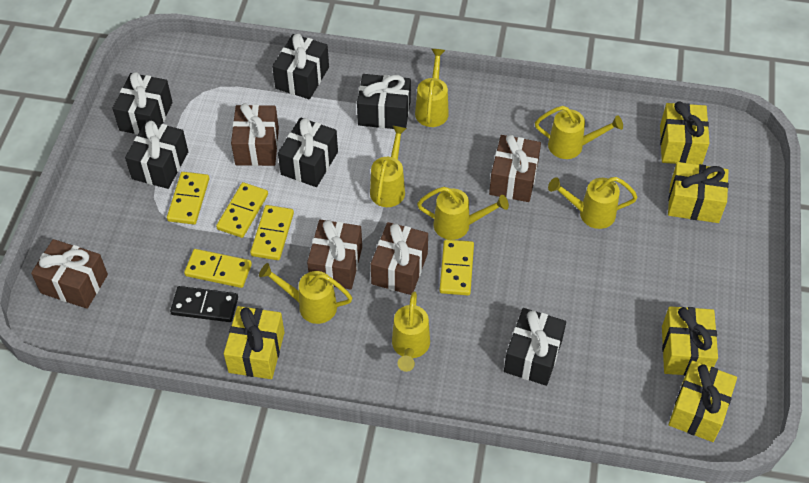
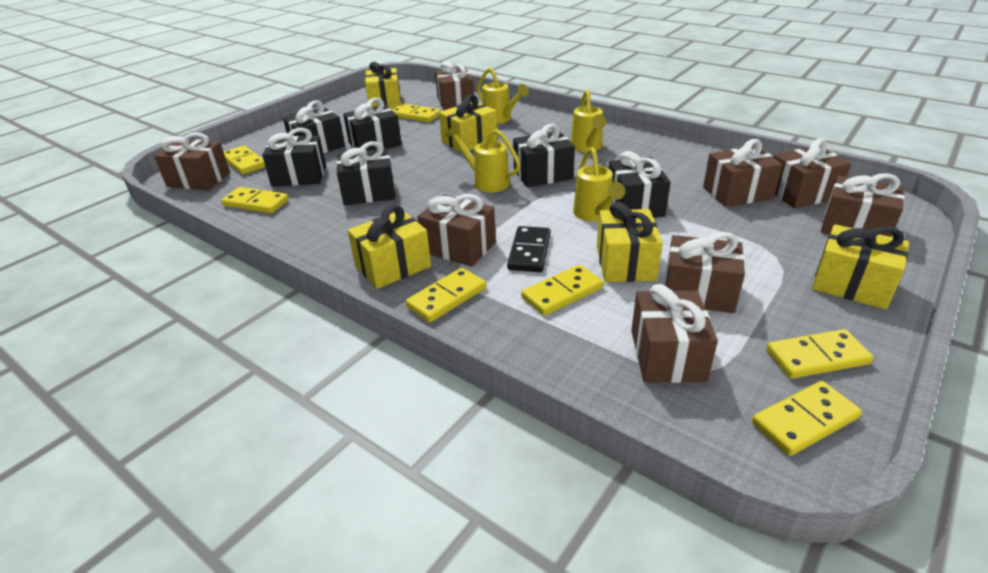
brown gift: [31,239,108,309] [231,103,279,166] [307,220,362,289] [371,222,428,295] [489,135,541,202] = 5 -> [154,132,230,190] [417,194,496,267] [435,61,474,110] [631,284,718,383] [664,232,745,313] [703,139,783,207] [774,139,851,208] [821,173,904,237] = 8
yellow domino: [167,172,209,224] [184,249,252,288] [216,182,268,238] [250,205,294,260] [440,239,474,295] = 5 -> [221,187,289,213] [224,146,265,174] [392,103,441,122] [405,268,486,322] [521,265,603,316] [752,381,862,456] [766,329,873,379] = 7
yellow watering can: [259,263,352,324] [370,125,407,207] [392,292,430,372] [415,49,449,127] [417,187,509,240] [535,106,623,159] [548,177,638,229] = 7 -> [445,125,521,192] [477,68,529,124] [571,89,606,152] [573,147,625,222] = 4

